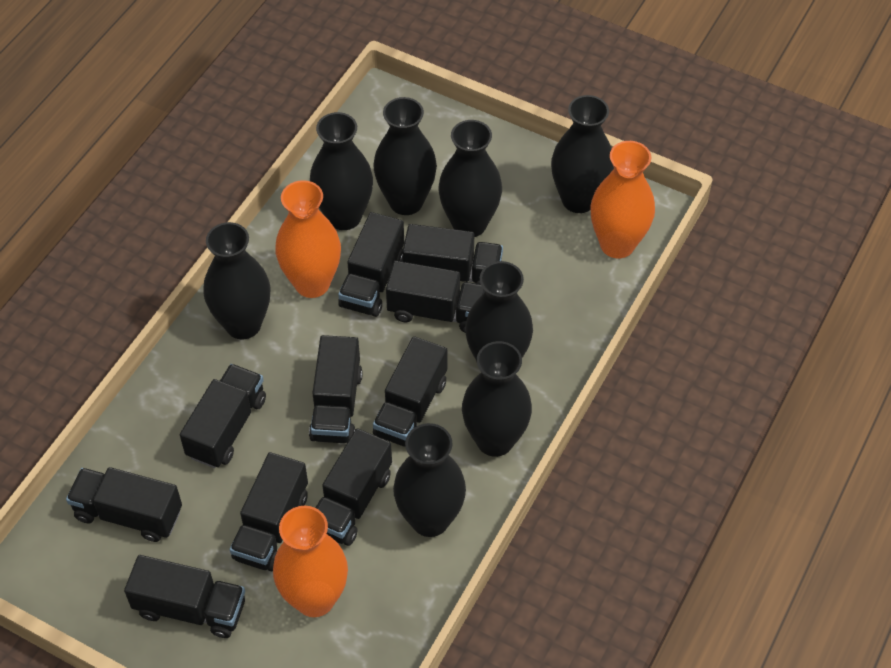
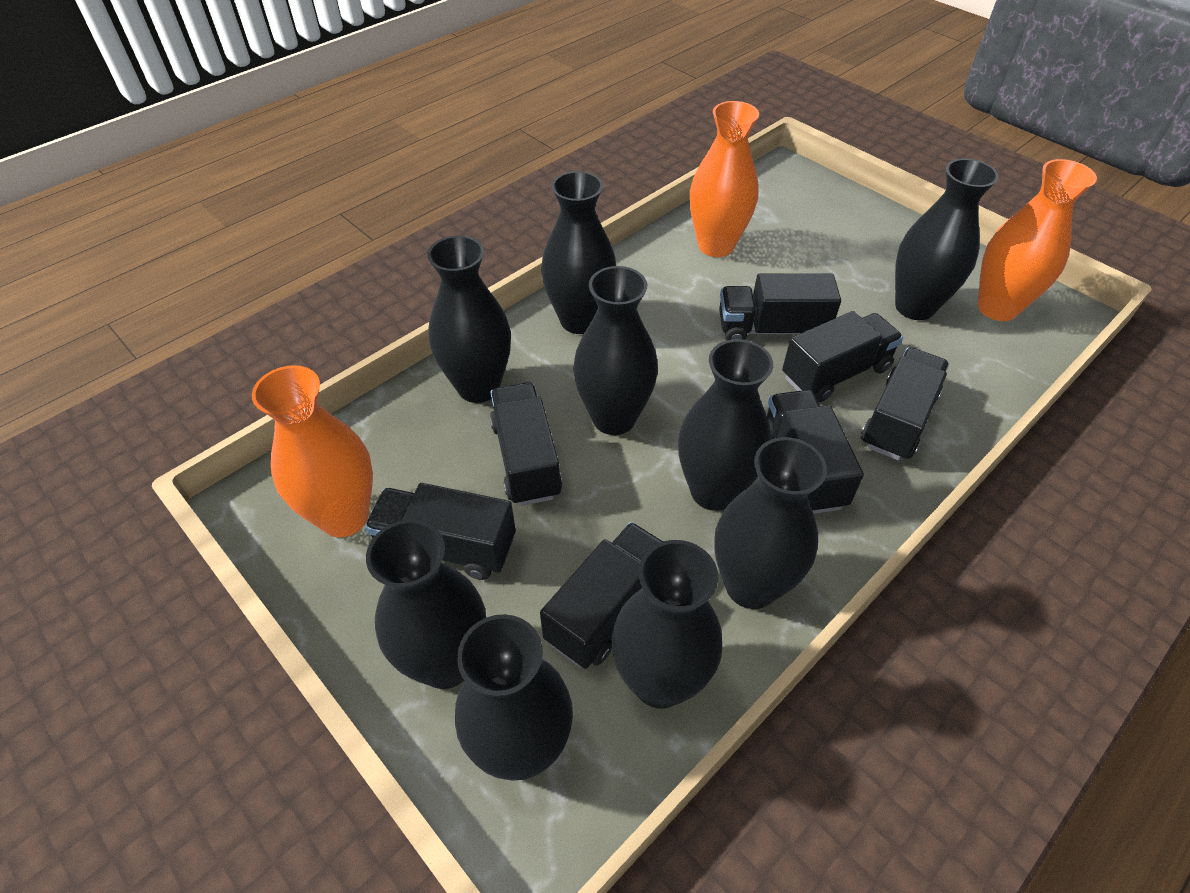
black truck: [66,467,182,542] [124,555,245,638] [180,364,266,468] [230,452,308,571] [309,335,363,443] [315,428,392,546] [338,212,404,317] [373,336,447,447] [386,261,485,333] [402,224,503,284] = 10 -> [365,483,516,580] [490,382,562,506] [540,522,663,669] [719,273,841,340] [767,390,864,514] [782,311,903,402] [861,348,949,460] = 7
black vase: [203,222,271,339] [310,112,373,230] [374,97,437,215] [393,423,466,537] [438,120,502,237] [462,341,532,457] [465,261,533,361] [551,95,614,213] = 8 -> [366,519,486,689] [427,235,511,403] [455,614,573,781] [541,171,616,334] [573,266,658,435] [612,540,722,709] [678,339,773,511] [714,437,827,609] [895,158,999,320] = 9

